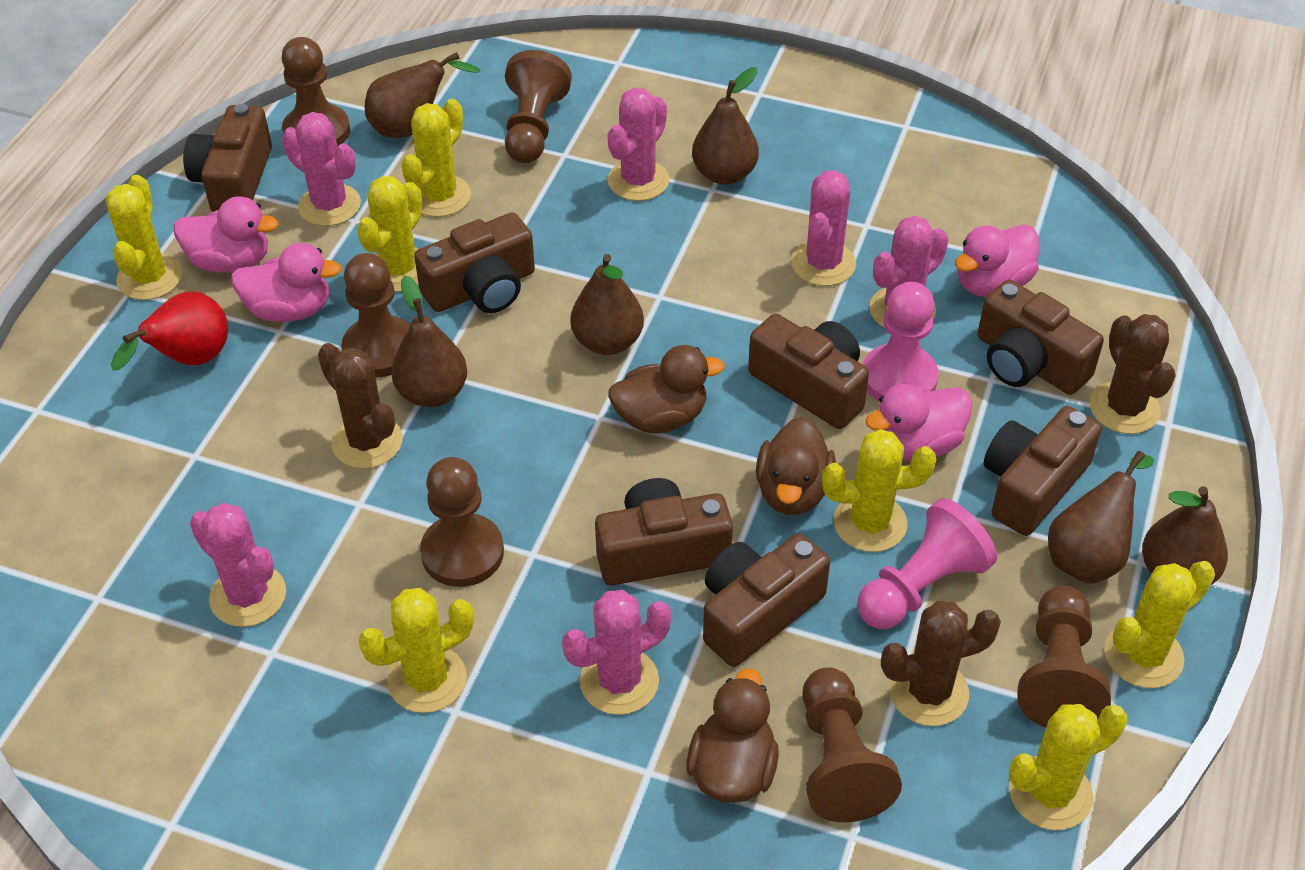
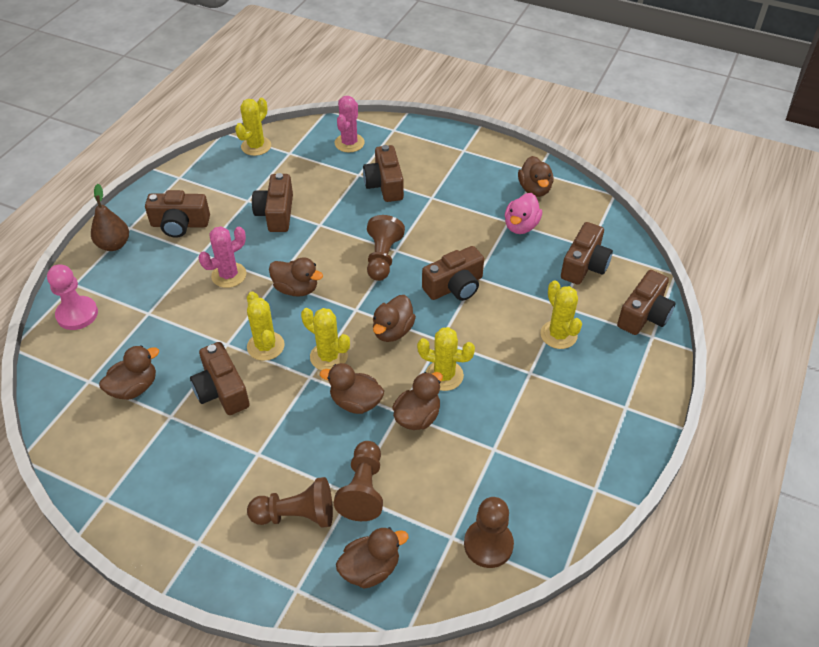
brown cactus: [318,343,402,469] [881,601,1001,726] [1090,314,1176,434] = 3 -> none = 0
brown duck: [608,345,725,434] [686,668,779,803] [756,417,836,515] = 3 -> [99,345,159,400] [269,257,323,297] [320,363,384,414] [336,527,409,589] [373,295,416,342] [392,372,443,430] [518,156,553,197] = 7
brown pawn: [281,37,350,147] [342,253,410,377] [420,457,504,587] [505,50,572,163] [802,667,902,822] [1018,585,1111,727] = 6 -> [247,477,333,528] [334,441,383,521] [367,215,405,281] [464,497,514,568] = 4
brown pear: [365,52,481,138] [391,275,467,407] [570,254,644,355] [692,67,759,185] [1048,451,1154,584] [1142,486,1228,585] = 6 -> [91,184,129,251] = 1
pink cactus: [190,503,286,627] [282,112,361,226] [562,590,671,715] [607,88,669,201] [791,170,856,286] [869,216,949,328] = 6 -> [199,226,246,288] [335,96,365,153] = 2
pink duck: [174,196,279,273] [231,243,342,322] [865,384,972,461] [955,224,1039,297] = 4 -> [505,193,542,234] = 1
pink pawn: [857,498,997,629] [863,282,939,402] = 2 -> [47,264,98,330] = 1
red pear: [111,291,228,370] = 1 -> none = 0
yellow cactus: [106,175,182,300] [357,176,422,292] [358,588,474,713] [401,99,471,217] [822,429,936,552] [1009,704,1127,830] [1104,561,1215,688] = 7 -> [235,98,271,156] [247,292,285,361] [301,308,350,371] [417,327,475,391] [540,280,582,349] = 5

